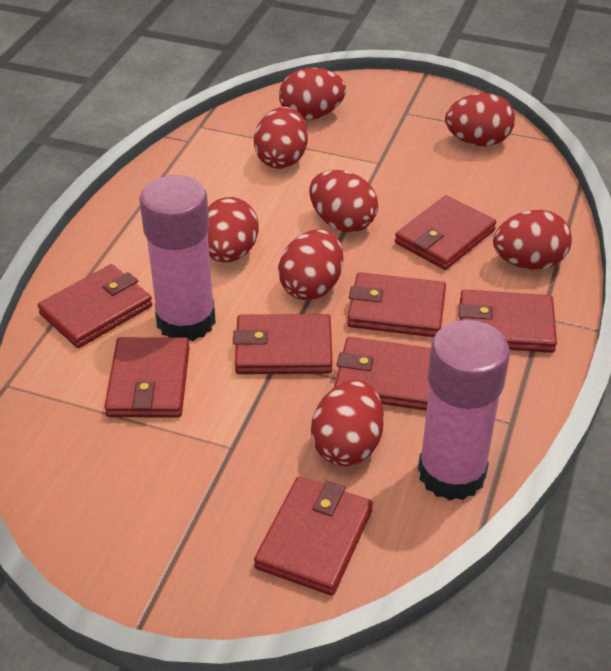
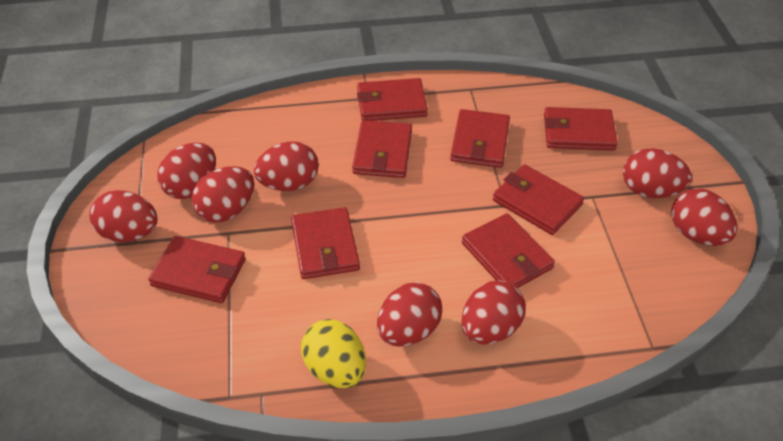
pink glue stick: [139,175,216,341] [418,320,510,501] = 2 -> none = 0
yellow egg: none = 0 -> [301,319,366,388] = 1

